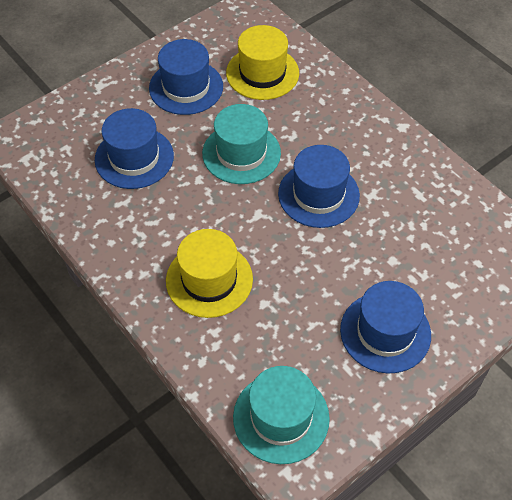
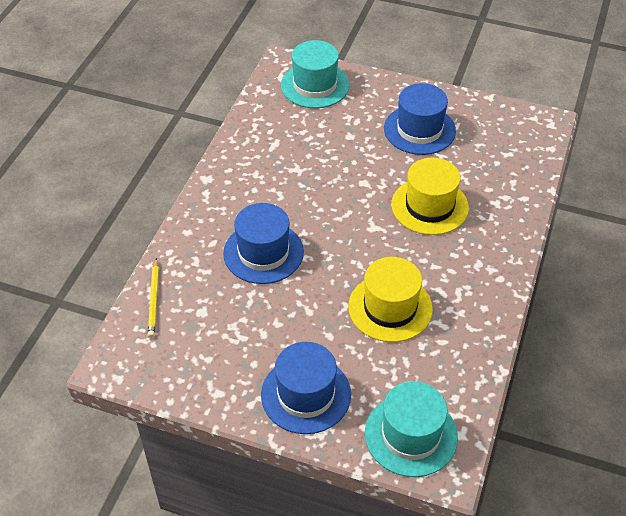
blue hat: [95,108,174,189] [149,39,223,115] [278,145,360,228] [340,281,431,374] = 4 -> [223,203,304,284] [261,342,351,434] [384,83,456,155] = 3
yellow pencil: none = 0 -> [148,258,159,338] = 1

